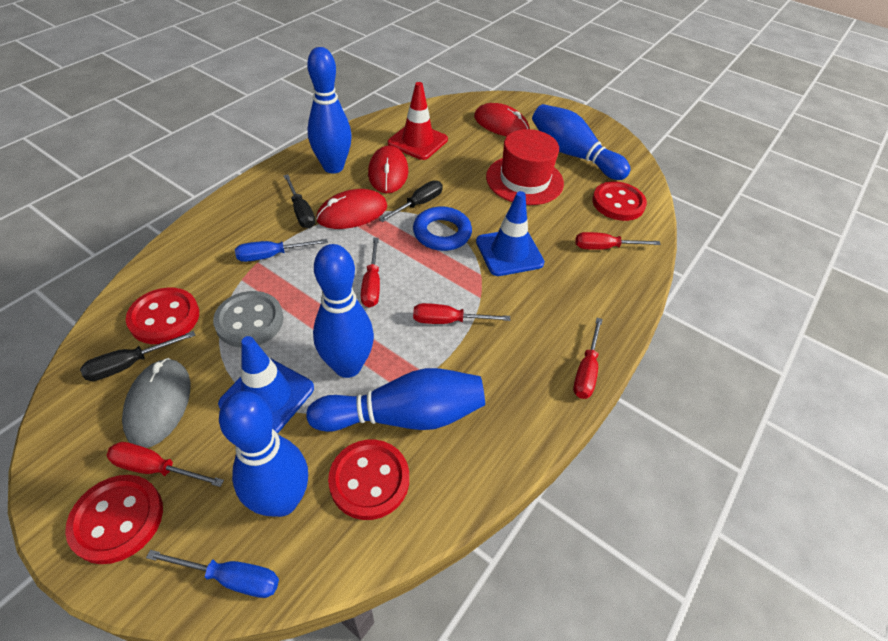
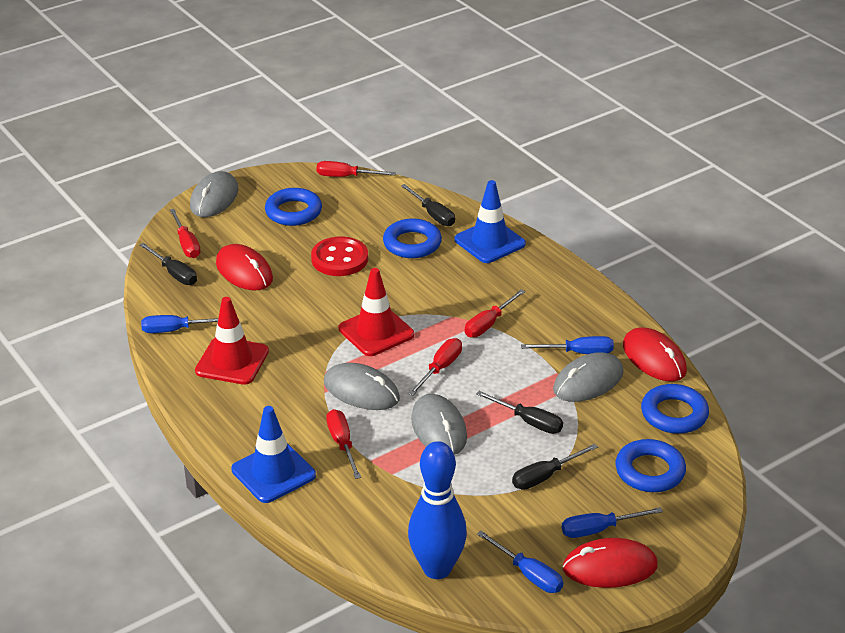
black screwdriver: [80,331,196,381] [284,175,315,228] [379,181,443,222] = 3 -> [140,243,197,285] [401,184,455,226] [476,391,563,434] [512,444,598,490] = 4
blue bowling pin: [219,391,308,517] [306,368,485,432] [307,47,352,173] [313,244,374,378] [532,104,630,180] = 5 -> [408,441,467,579] = 1
blue ring: [413,206,472,251] = 1 -> [265,188,322,226] [383,219,442,258] [616,439,686,492] [641,384,709,434] = 4
blue screwdriver: [146,550,279,598] [235,239,328,262] = 2 -> [141,315,218,333] [477,531,563,593] [521,336,614,354] [562,507,663,538] = 4
grey button: [213,291,283,348] = 1 -> none = 0
grey mouse: [122,358,190,448] = 1 -> [190,171,238,217] [324,363,400,410] [411,394,467,455] [553,352,624,402] = 4
red button: [65,475,163,564] [126,288,199,344] [328,440,409,520] [592,182,647,221] = 4 -> [311,237,368,276] = 1
red hat: [486,129,564,205] = 1 -> none = 0
red traffic cone: [388,82,448,160] = 1 -> [195,297,269,385] [339,268,414,356] = 2

